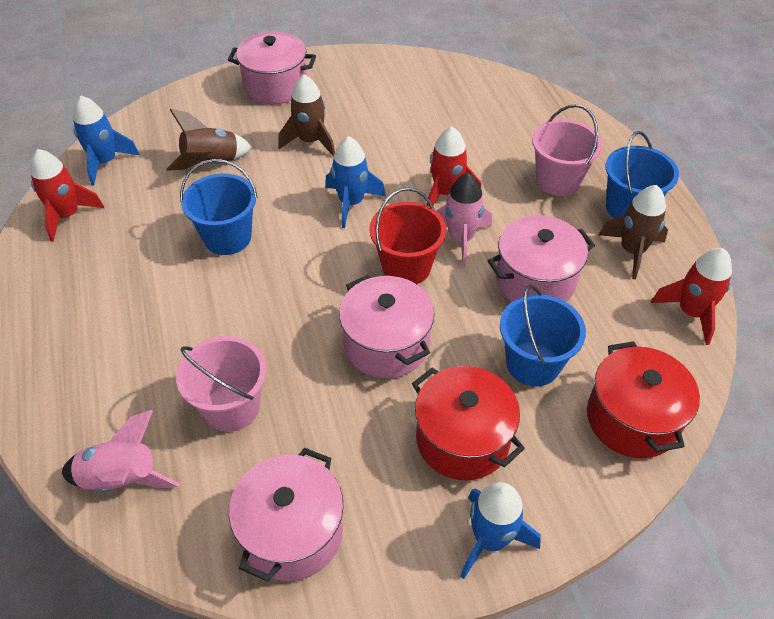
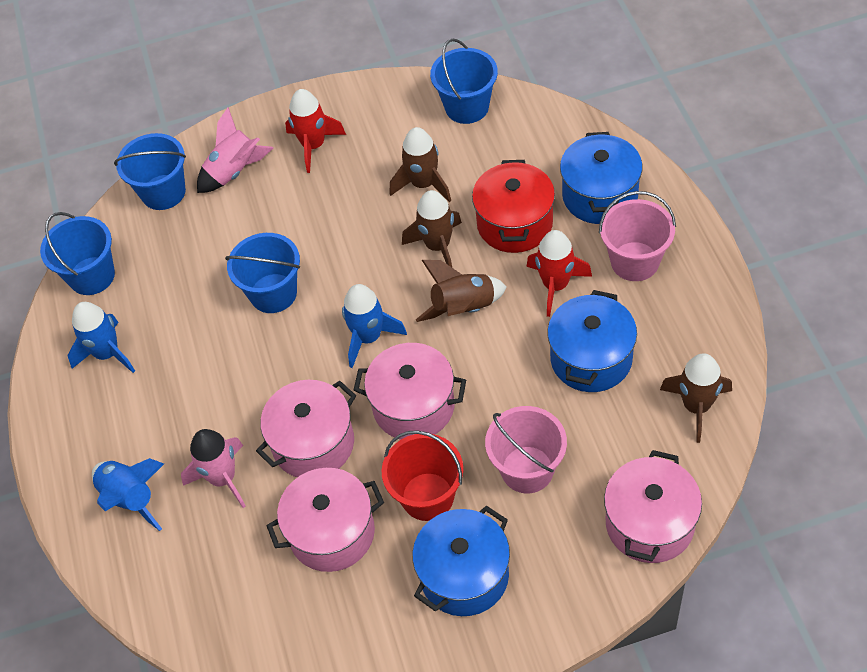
blue bucket: [180,159,258,255] [500,285,586,386] [606,131,679,218] = 3 -> [40,212,115,295] [114,133,186,210] [225,233,300,313] [430,39,498,124] = 4
blue pot: none = 0 -> [412,506,510,616] [547,290,637,392] [560,132,643,224] = 3
brown rocket: [167,109,252,171] [278,75,335,156] [599,185,668,279] = 3 -> [390,127,451,202] [402,190,462,267] [416,260,507,322] [660,353,732,443] = 4
red pot: [412,366,525,480] [587,341,700,458] = 2 -> [472,160,555,253] = 1
red rocket: [30,149,104,242] [427,127,481,207] [651,248,732,345] = 3 -> [285,89,346,173] [526,230,592,317] = 2

